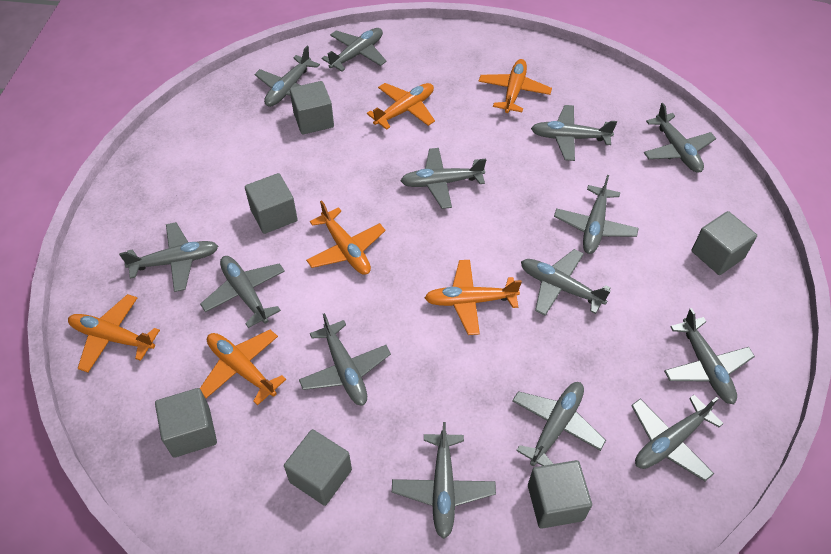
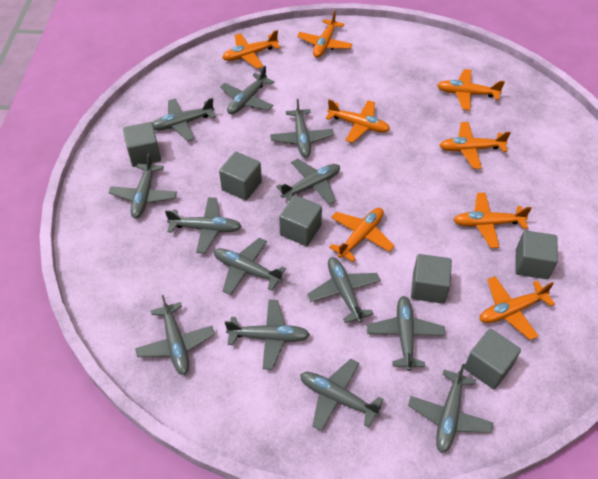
grey plane: [119,222,218,292] [200,256,285,328] [255,46,320,107] [299,313,391,406] [322,28,387,72] [392,422,496,539] [400,148,486,209] [512,382,606,466] [521,249,611,316] [531,105,617,161] [554,175,639,254] [631,395,724,481] [644,103,716,173] [664,308,755,404] = 14 -> [109,153,177,218] [135,295,215,375] [153,98,216,141] [165,197,242,254] [214,238,286,295] [220,66,274,114] [225,300,310,370] [270,99,334,157] [276,159,340,204] [300,359,383,431] [307,257,380,323] [367,296,446,371] [408,364,493,453] = 13
orange plane: [68,294,160,373] [200,330,286,405] [306,200,386,275] [367,83,435,130] [425,260,522,335] [479,59,552,113] = 6 -> [222,30,281,69] [297,10,353,58] [325,100,390,143] [329,208,395,262] [437,69,505,110] [439,122,511,169] [453,193,532,248] [480,276,555,340] = 8

